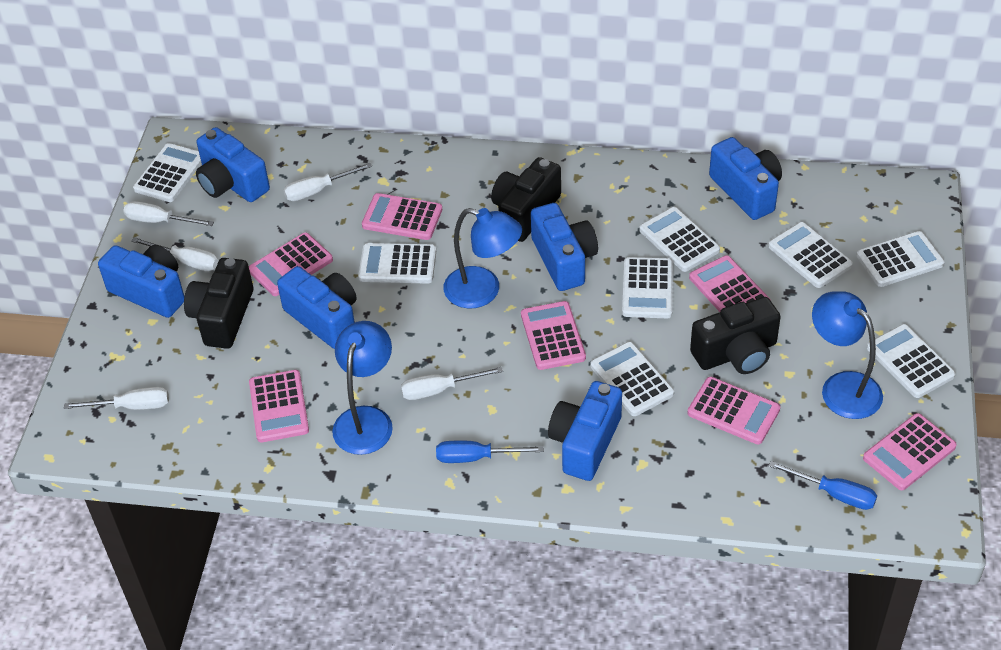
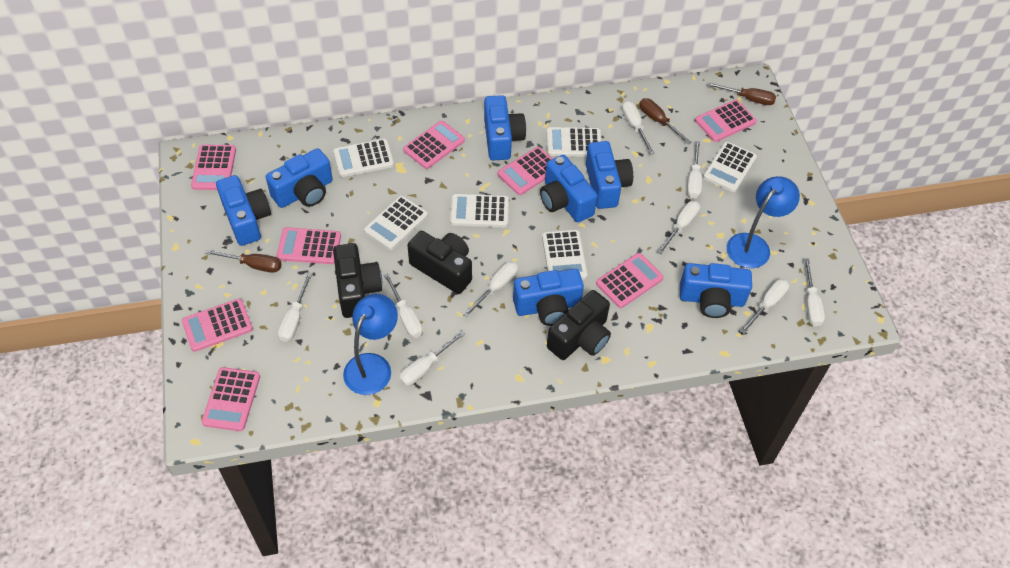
blue camera: [98,245,184,318] [196,127,270,202] [277,266,357,349] [531,203,598,291] [548,381,622,481] [709,137,782,220] = 6 -> [216,175,271,246] [266,148,333,208] [484,95,526,161] [513,269,584,326] [540,155,597,222] [586,141,633,209] [680,263,752,318] = 7
blue lamp: [332,321,393,455] [443,208,522,308] [812,291,883,419] = 3 -> [343,294,398,395] [727,176,800,268] = 2
blue screwdriver: [436,440,544,463] [769,461,877,510] = 2 -> none = 0
brown screwdriver: none = 0 -> [205,249,281,273] [639,98,691,144] [707,82,776,105] = 3
pink calculator: [249,233,333,296] [249,370,309,442] [362,193,442,240] [521,301,586,370] [687,377,780,444] [689,255,771,312] [863,413,957,490] = 7 -> [182,299,253,352] [191,144,236,190] [202,367,260,431] [277,227,341,264] [403,121,465,169] [498,147,553,195] [596,253,664,308] [695,100,757,142] = 8
white calculator: [133,143,202,202] [358,243,436,284] [591,342,674,416] [622,257,673,318] [639,207,720,272] [768,222,853,288] [856,231,945,287] [867,324,956,398] = 8 -> [333,139,394,177] [364,196,428,250] [450,194,509,227] [542,230,588,280] [547,127,601,157] [703,142,757,192] = 6
white screwdriver: [64,387,169,410] [123,201,214,226] [131,237,218,271] [283,163,372,201] [401,367,503,400] = 5 -> [278,273,312,342] [384,273,423,338] [399,331,465,386] [463,262,518,317] [622,101,655,155] [657,201,700,254] [687,141,702,199] [740,279,789,334] [804,258,825,327] = 9

